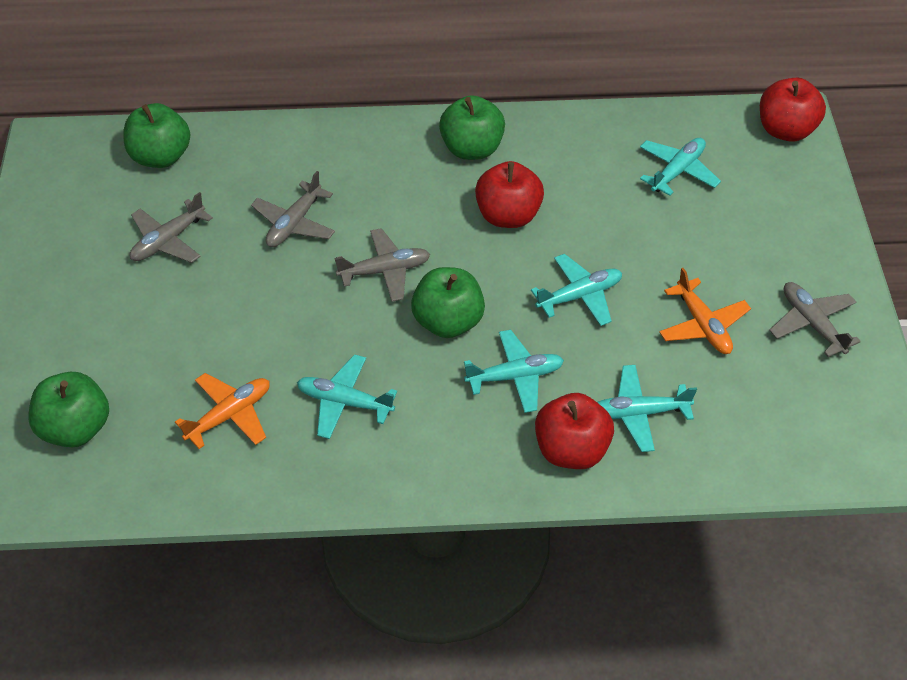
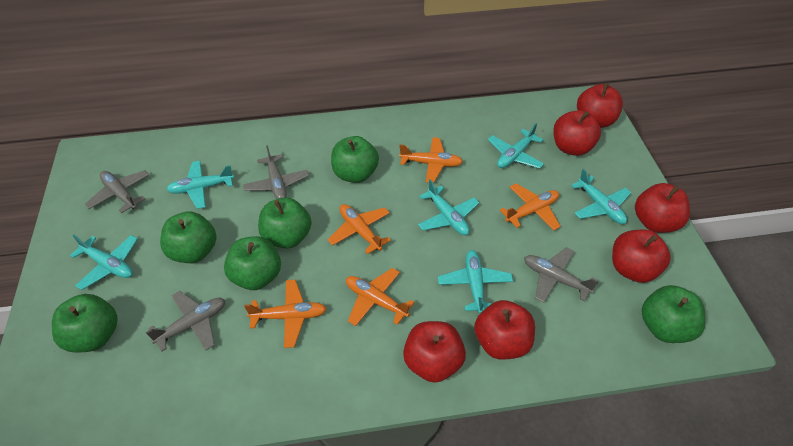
green apple: [28,372,109,447] [123,103,190,168] [411,267,485,338] [439,95,505,160] = 4 -> [52,294,118,353] [160,211,216,263] [224,236,281,290] [258,197,312,249] [331,136,379,183] [641,285,705,343] = 6
orange plane: [175,373,270,449] [659,268,751,354] = 2 -> [244,280,327,348] [327,204,391,254] [346,268,415,326] [399,137,463,183] [500,183,561,230] = 5
red apple: [475,161,544,228] [535,393,614,469] [760,78,826,142] = 3 -> [403,321,466,383] [474,300,535,360] [553,110,601,156] [577,83,623,128] [612,229,671,283] [635,183,690,233] = 6
turquoise plane: [297,354,397,439] [464,330,564,413] [531,254,622,326] [597,365,697,452] [640,138,721,196] = 5 -> [70,235,138,290] [166,161,234,209] [418,179,479,235] [438,250,513,314] [488,123,544,169] [571,169,631,224] = 6

